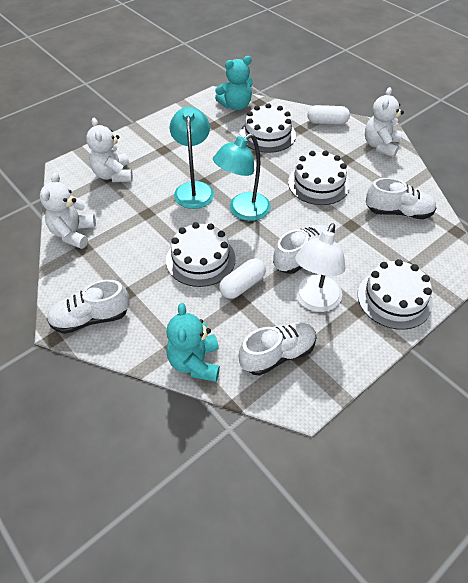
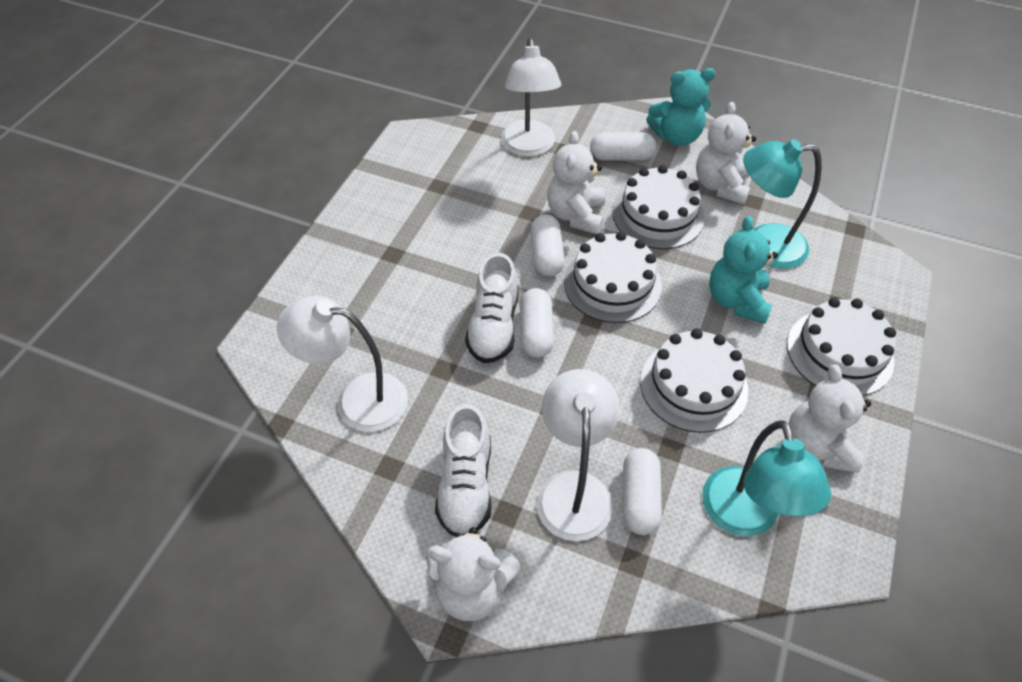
white capsule: [219,258,266,299] [307,105,350,125] = 2 -> [520,288,554,358] [531,214,565,277] [590,132,656,161] [623,448,662,535] = 4
white lamp: [295,223,345,312] = 1 -> [277,296,408,432] [501,38,561,157] [537,369,620,541] = 3
white shoe: [47,280,130,334] [239,322,317,376] [273,225,328,274] [366,178,436,219] = 4 -> [435,404,492,537] [465,253,519,363] = 2
white teddy bear: [40,173,96,249] [86,118,133,182] [365,87,404,157] = 3 -> [426,527,521,621] [547,131,605,234] [696,102,756,205] [789,365,871,473] = 4

